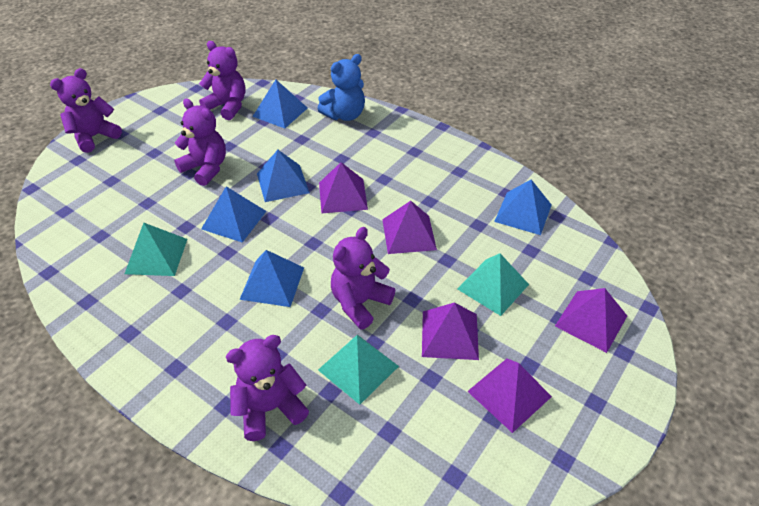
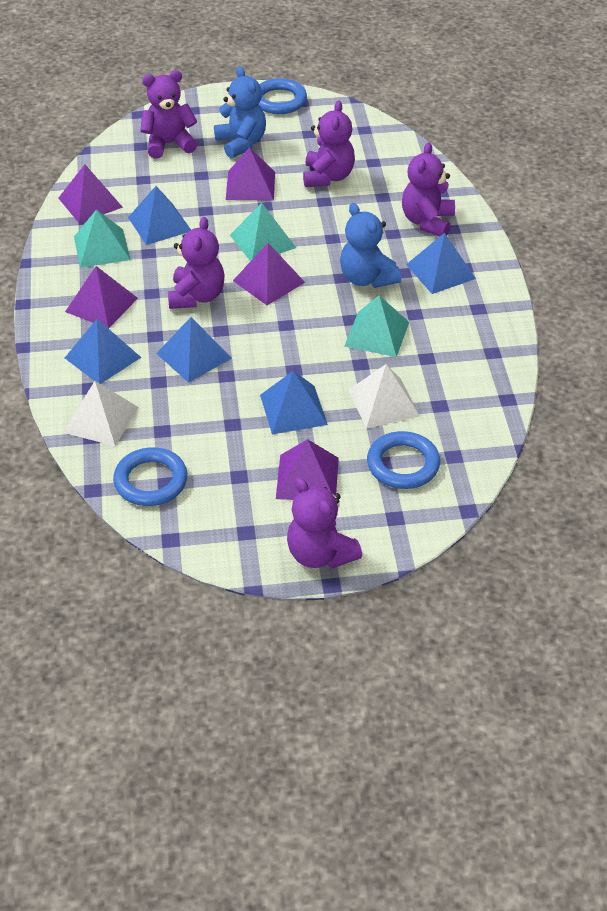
blue ring: none = 0 -> [113,447,188,506] [259,78,307,114] [367,431,440,489] = 3
blue teddy bear: [317,54,365,121] = 1 -> [214,66,266,158] [340,203,401,288] = 2
white pyramid: none = 0 -> [63,381,139,446] [348,364,420,429] = 2

